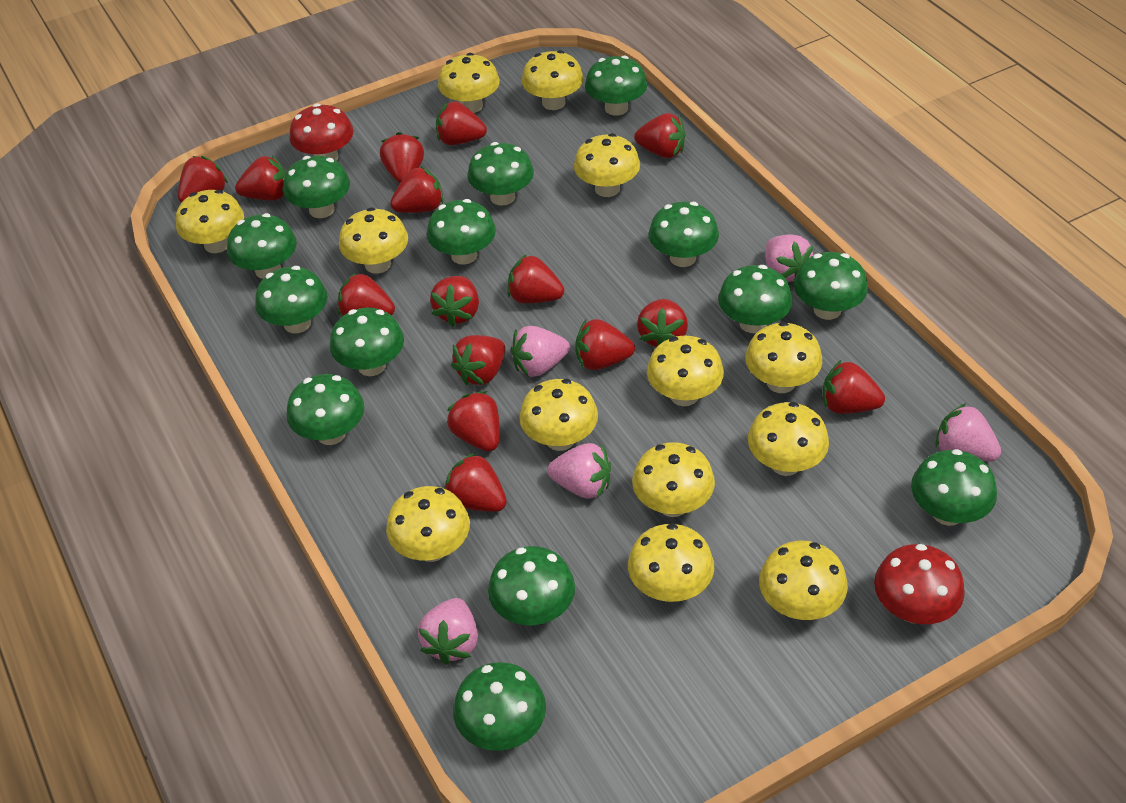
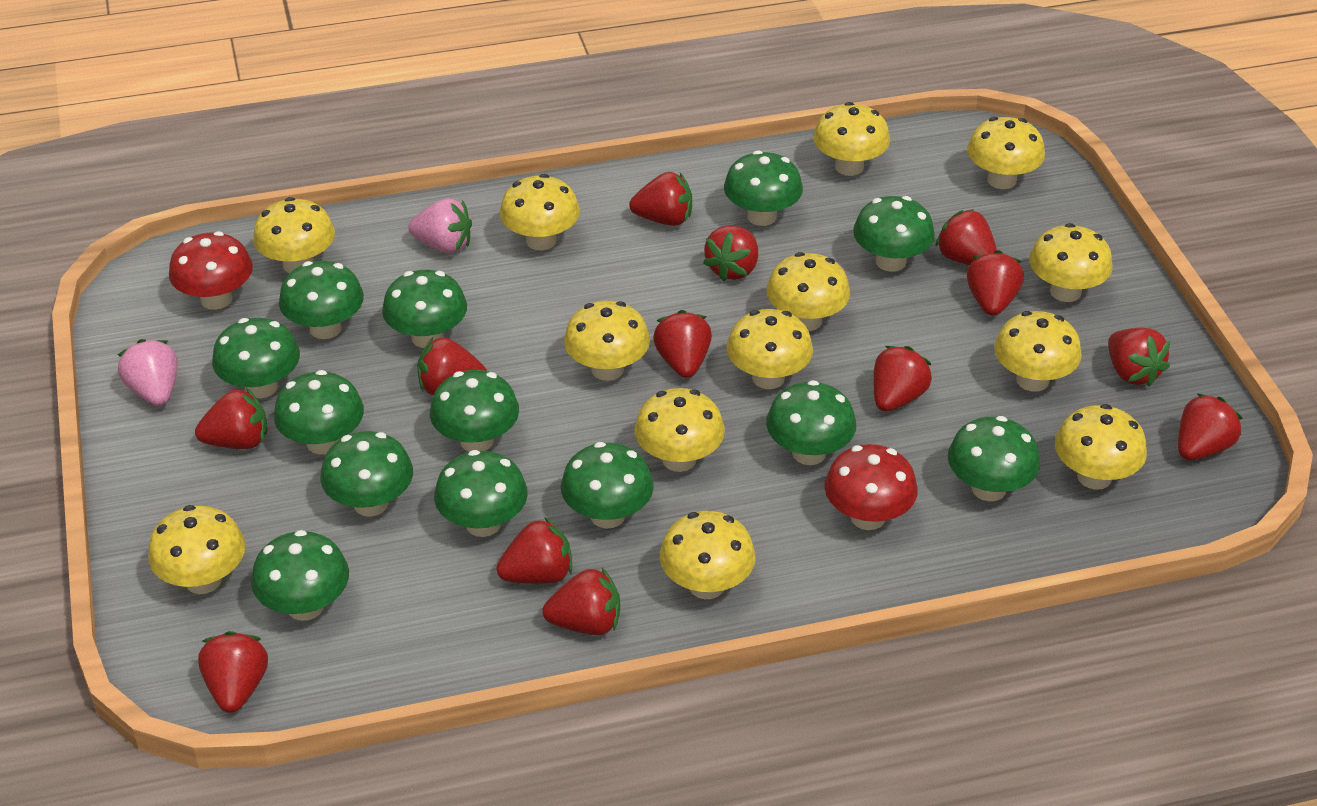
green mushroom: [227,213,297,279] [255,266,328,333] [283,156,350,218] [287,374,364,445] [330,308,404,376] [427,199,496,265] [453,662,546,751] [468,142,534,206] [488,546,575,625] [585,55,647,116] [649,202,719,267] [718,265,792,333] [794,252,868,320] [911,449,997,526] = 14 -> [212,318,300,399] [251,530,349,621] [274,370,364,454] [279,261,364,339] [320,431,413,517] [382,270,467,348] [430,370,519,452] [434,450,528,537] [561,442,654,529] [724,150,803,226] [766,380,856,465] [853,196,935,272] [948,416,1040,501] = 13
pink strawberry: [418,598,478,665] [511,326,570,377] [547,443,611,499] [765,234,813,282] [935,403,1001,461] = 5 -> [118,339,178,406] [408,198,472,253] = 2
red strawberry: [178,156,228,203] [235,155,286,200] [337,272,395,316] [380,132,424,183] [390,166,443,213] [430,276,479,327] [436,101,487,145] [444,452,507,512] [447,391,500,452] [451,335,506,385] [508,254,564,303] [575,319,635,370] [634,113,685,158] [637,299,688,347] [823,360,885,414] = 15 -> [195,388,267,449] [198,631,268,713] [417,337,487,396] [496,517,572,584] [542,568,620,635] [629,172,692,226] [653,310,712,378] [703,225,758,282] [873,346,932,412] [935,209,997,265] [967,250,1024,316] [1108,328,1170,387] [1178,394,1243,460] = 13

